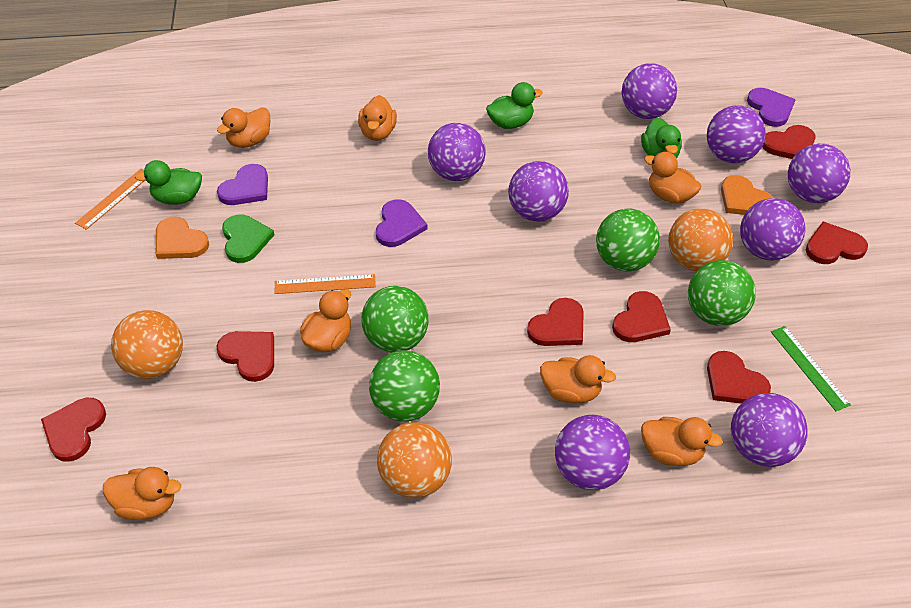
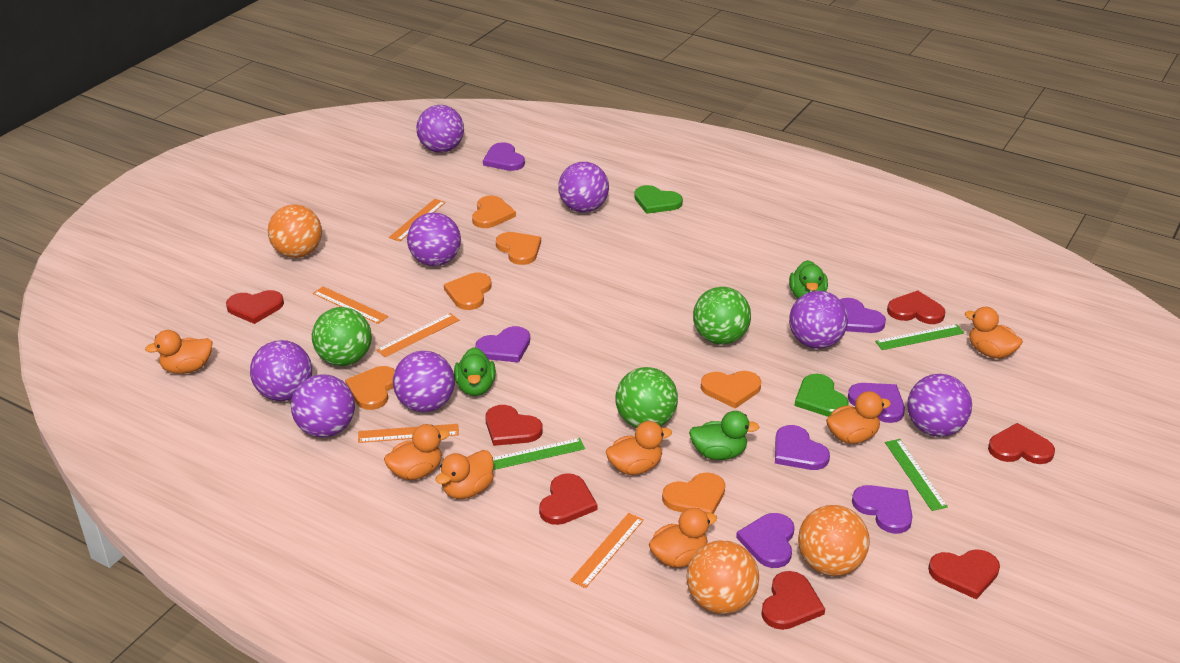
green ball: [361,286,429,353] [369,350,440,422] [596,208,660,272] [688,260,756,326] = 4 -> [312,307,372,366] [616,367,678,428] [693,287,751,345] = 3
green heart: [222,215,274,263] = 1 -> [634,185,683,214] [794,374,849,417] = 2
green ruler: [771,326,851,411] = 1 -> [493,438,585,470] [875,324,964,350] [885,439,948,511] = 3
orange heart: [156,217,209,259] [721,175,774,215] = 2 -> [345,366,395,410] [444,273,492,310] [472,196,516,228] [496,232,541,265] [662,472,725,514] [701,371,761,408] = 6
orange ruler: [75,168,144,230] [274,274,376,294] = 2 -> [313,286,388,324] [358,424,459,443] [376,313,459,357] [389,199,446,241] [570,513,644,588] = 5
purple heart: [217,164,268,205] [376,199,428,247] [747,88,796,127] = 3 -> [475,326,530,363] [483,142,525,171] [736,513,795,568] [775,425,830,470] [840,298,886,333] [848,383,905,423] [852,485,913,534] = 7

